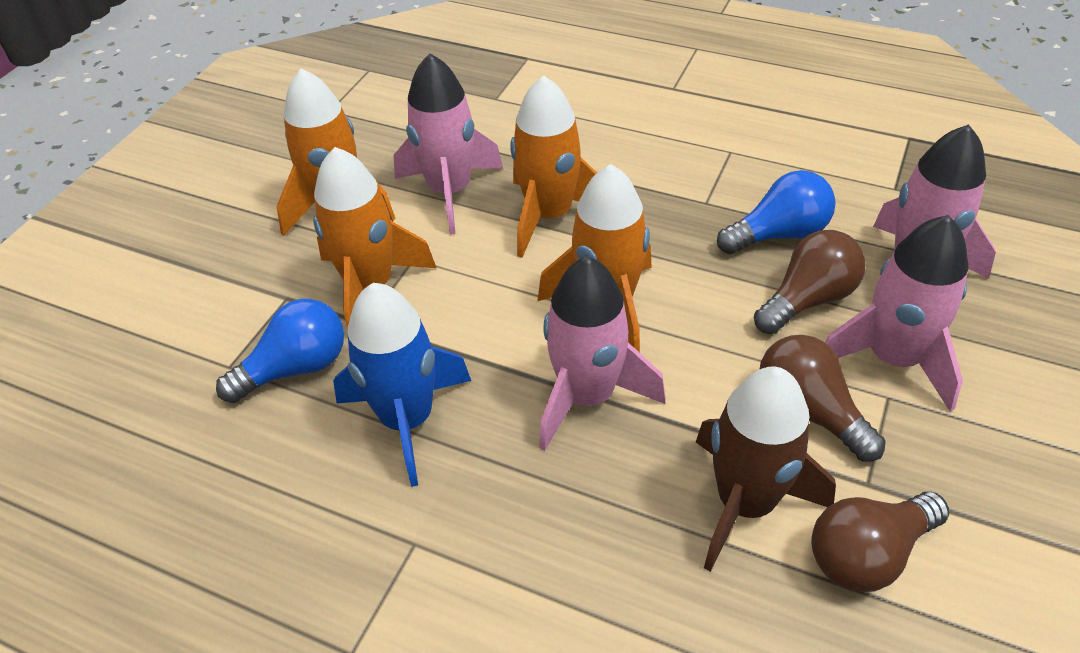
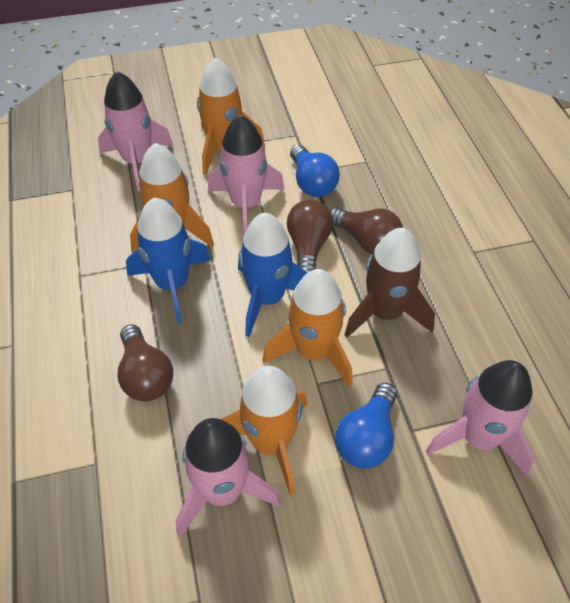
blue rocket: [333,283,471,487] = 1 -> [126,198,211,324] [238,213,307,337] = 2

